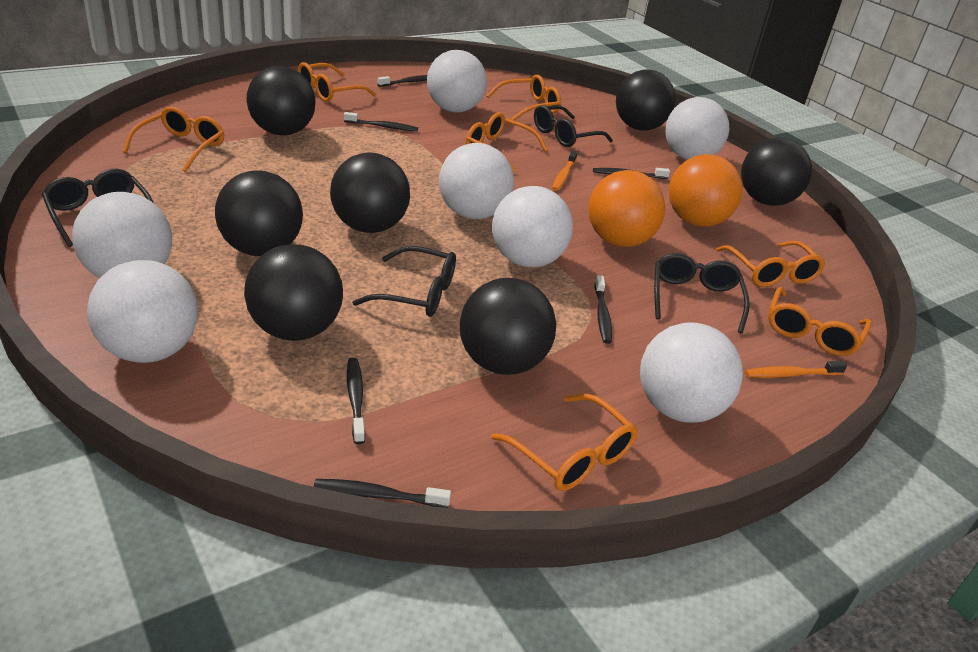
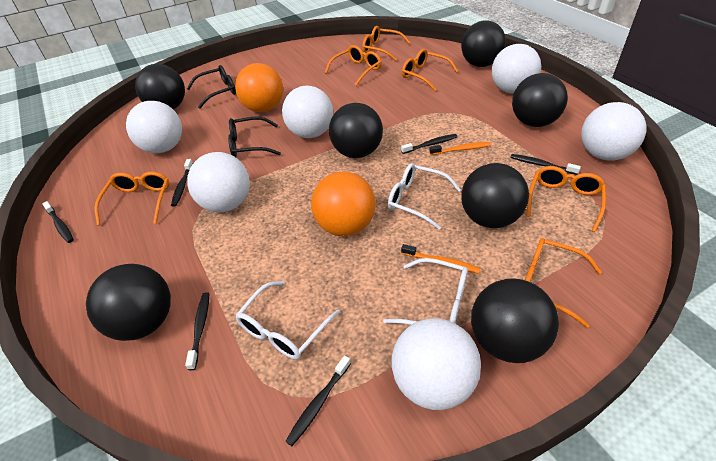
black glasses: [42,169,153,247] [352,246,456,317] [534,105,613,147] [654,253,750,333] = 4 -> [187,65,236,109] [228,117,281,157] = 2
orange glasses: [123,106,225,172] [298,62,376,102] [466,112,548,172] [487,75,561,121] [491,394,638,491] [716,241,825,287] [768,287,872,356] = 7 -> [95,171,170,225] [325,45,381,86] [362,26,410,61] [402,49,458,91] [525,238,602,328] [526,166,606,232] = 6
white ball: [72,192,172,278] [87,260,198,363] [427,50,487,112] [439,143,514,219] [492,186,573,267] [640,322,743,423] [665,97,729,160] = 7 -> [126,101,182,153] [187,152,250,212] [282,86,333,138] [392,318,481,410] [492,44,541,94] [581,102,647,161] = 6
white glasses: none = 0 -> [235,281,340,360] [383,258,468,325] [388,163,461,230] = 3

